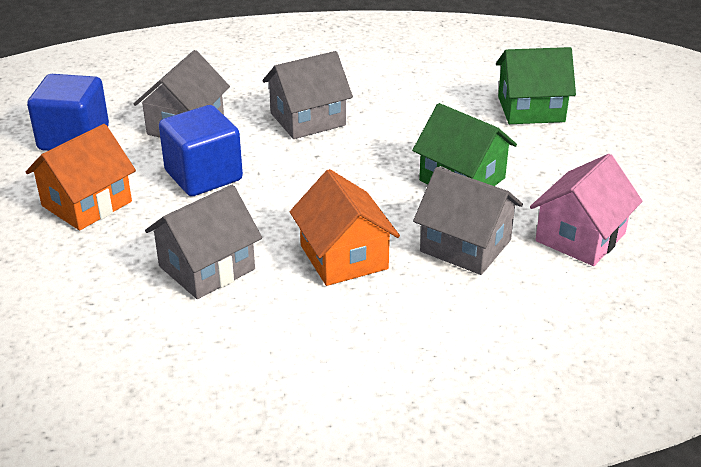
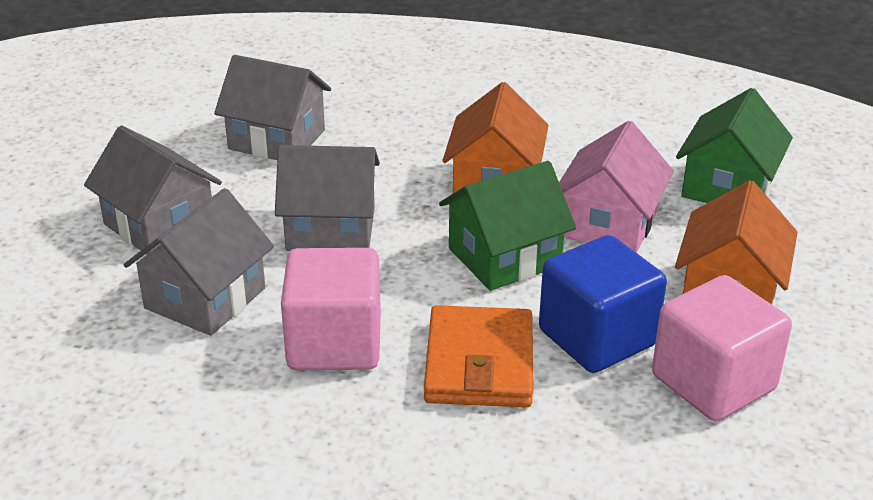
blue cube: [27,74,109,151] [159,105,243,196] = 2 -> [539,235,667,373] = 1
orange wallet: none = 0 -> [424,305,533,407] = 1
pink cube: none = 0 -> [281,248,381,370] [652,275,792,421] = 2

